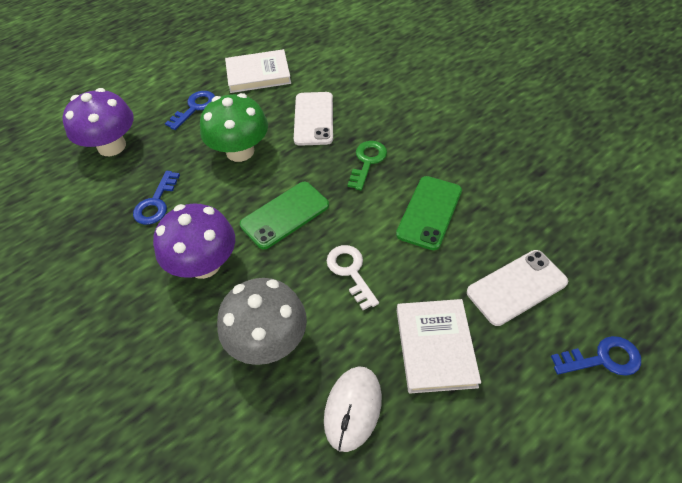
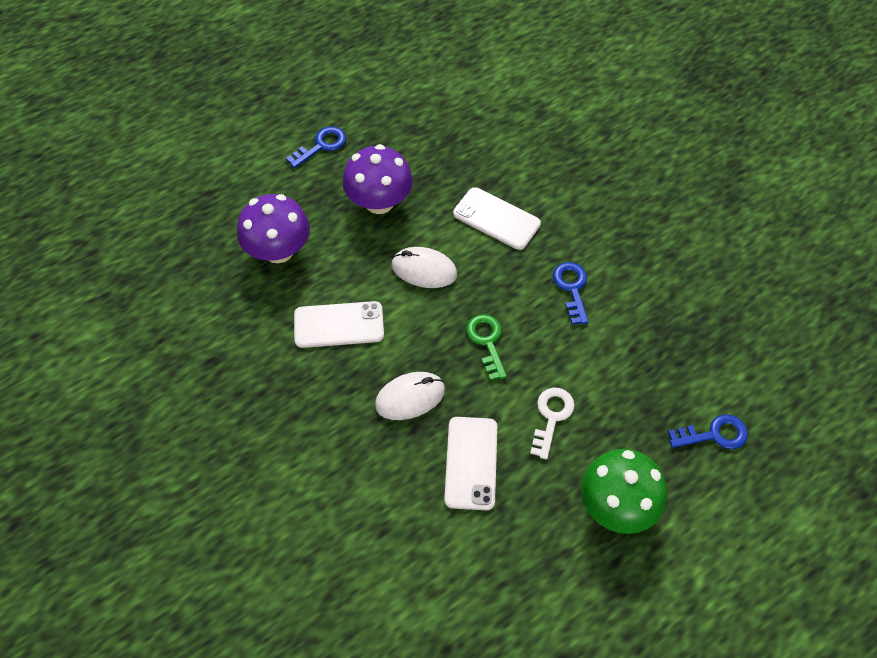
green phone: [240,182,329,250] [396,176,462,250] = 2 -> none = 0
grey mushroom: [217,278,307,365] = 1 -> none = 0
white book: [225,49,291,93] [397,299,481,393] = 2 -> none = 0
white mouse: [324,366,382,452] = 1 -> [375,372,445,420] [391,247,457,288] = 2
white phone: [294,92,333,146] [467,250,568,326] = 2 -> [294,301,384,348] [444,417,497,510] [453,187,541,250] = 3

